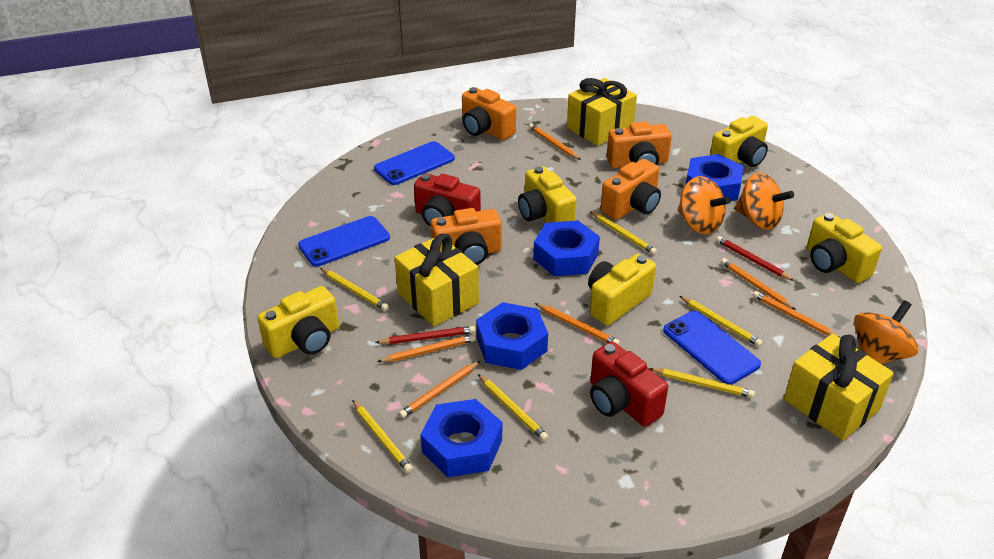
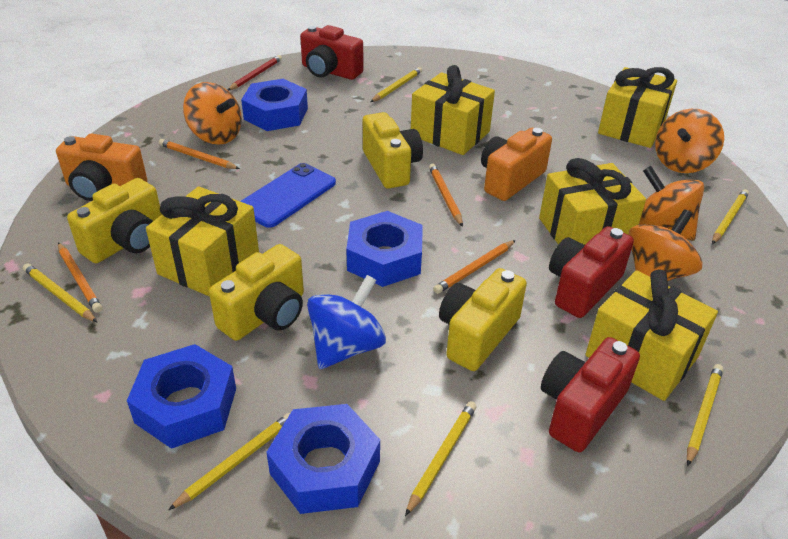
blue phone: [298,216,390,267] [374,141,455,185] [663,311,761,385] = 3 -> [240,163,336,228] = 1
blue spinning top: none = 0 -> [307,275,386,369] = 1
orange camera: [431,208,501,265] [462,87,516,140] [601,159,661,220] [607,121,672,168] = 4 -> [56,134,147,201] [481,128,552,201] = 2
orange pencil: [377,334,476,362] [399,361,480,418] [529,124,581,160] [535,303,620,345] [721,258,796,310] [753,291,840,338] = 6 -> [58,243,102,313] [159,139,240,169] [429,164,463,227] [433,240,516,294] = 4
orange spinning top: [678,176,731,234] [734,173,794,230] [854,300,918,364] = 3 -> [183,82,242,145] [628,209,702,281] [639,166,704,241] [655,109,724,173] = 4
red camera: [414,173,481,226] [590,342,668,427] = 2 -> [300,25,363,80] [541,337,640,452] [549,226,634,318] = 3
red pencil: [375,326,475,344] [716,236,794,281] = 2 -> [228,55,282,91] = 1
yellow camera: [257,286,339,358] [518,166,577,223] [588,254,656,326] [710,116,768,167] [807,212,882,283] = 5 -> [67,178,162,263] [209,244,304,341] [363,112,423,189] [439,268,527,371] = 4
yellow gift: [394,234,479,327] [567,78,637,146] [784,334,894,441] = 3 -> [146,186,259,297] [411,65,495,155] [539,158,646,245] [585,270,718,401] [598,67,677,148] = 5

